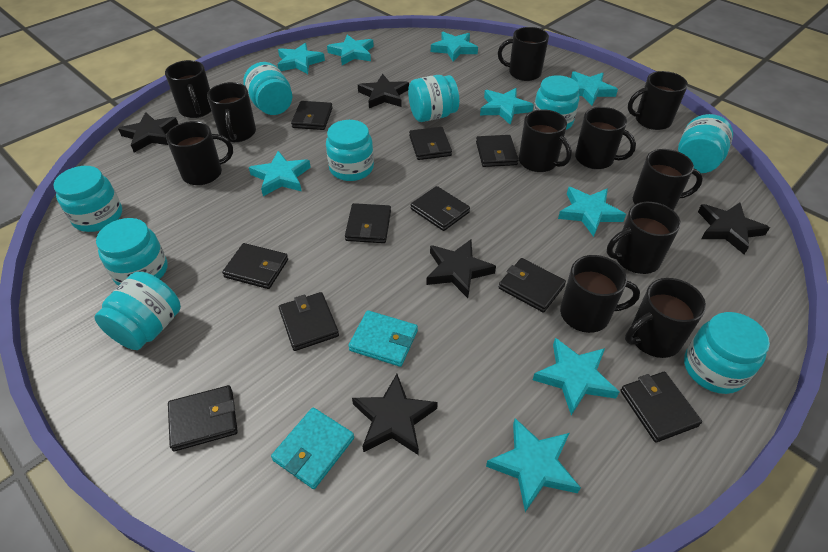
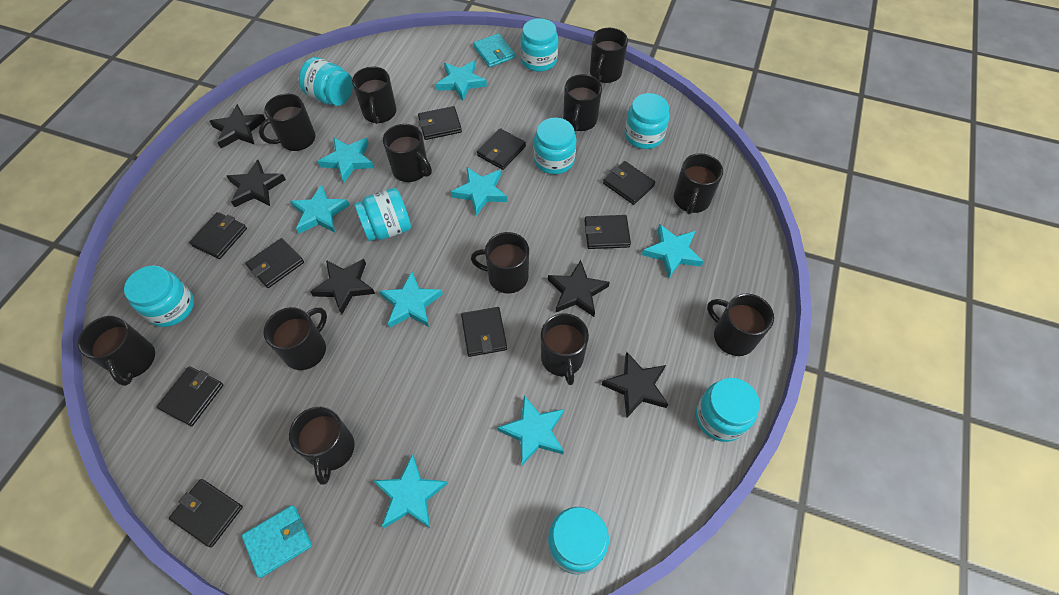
black mug: [165,60,211,118] [166,121,233,185] [207,82,256,142] [498,27,549,81] [519,109,572,172] [560,255,640,333] [575,107,636,169] [607,202,681,274] [625,278,706,358] [628,71,688,130] [633,149,703,211] = 11 -> [78,316,155,386] [259,93,316,151] [264,307,327,370] [289,407,355,485] [352,67,396,124] [383,124,432,182] [471,232,529,293] [541,313,589,385] [563,74,602,131] [590,28,628,83] [674,153,723,214] [707,294,774,356] = 12
black wallet: [168,385,238,451] [222,243,288,289] [279,292,339,351] [291,101,333,130] [345,203,391,243] [409,127,452,160] [411,186,470,231] [476,135,518,167] [499,258,566,313] [620,372,702,443] = 10 -> [157,366,223,426] [169,479,243,548] [189,212,247,259] [245,238,304,288] [418,106,462,140] [461,307,507,357] [477,128,526,170] [584,215,631,249] [603,161,656,205] = 9
turquoise jar: [53,166,122,232] [95,272,181,350] [96,218,167,286] [243,62,292,115] [326,120,374,181] [408,75,459,122] [533,75,579,130] [678,114,733,173] [684,312,770,394] = 9 -> [124,266,194,327] [299,57,353,106] [354,188,411,241] [520,18,558,72] [534,118,576,174] [548,507,609,575] [625,93,669,149] [696,378,760,442] = 8
turquoise star: [249,151,311,196] [277,43,325,74] [327,35,374,65] [431,32,478,61] [480,88,534,125] [486,418,581,512] [533,338,619,415] [558,187,626,237] [571,71,618,106] = 9 -> [290,184,350,234] [317,138,374,182] [374,455,448,528] [379,271,443,328] [436,61,487,101] [451,167,507,216] [497,395,564,466] [642,224,704,278] = 8

